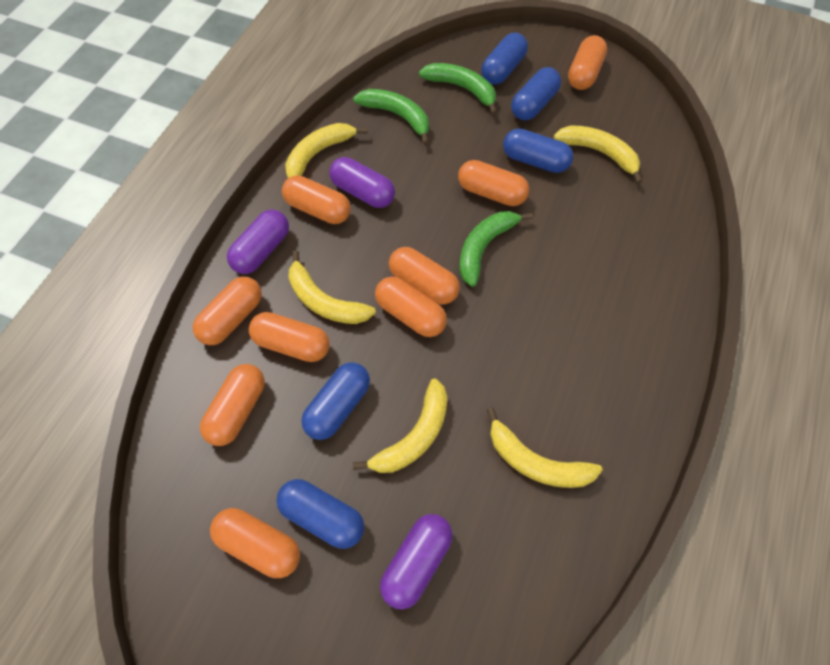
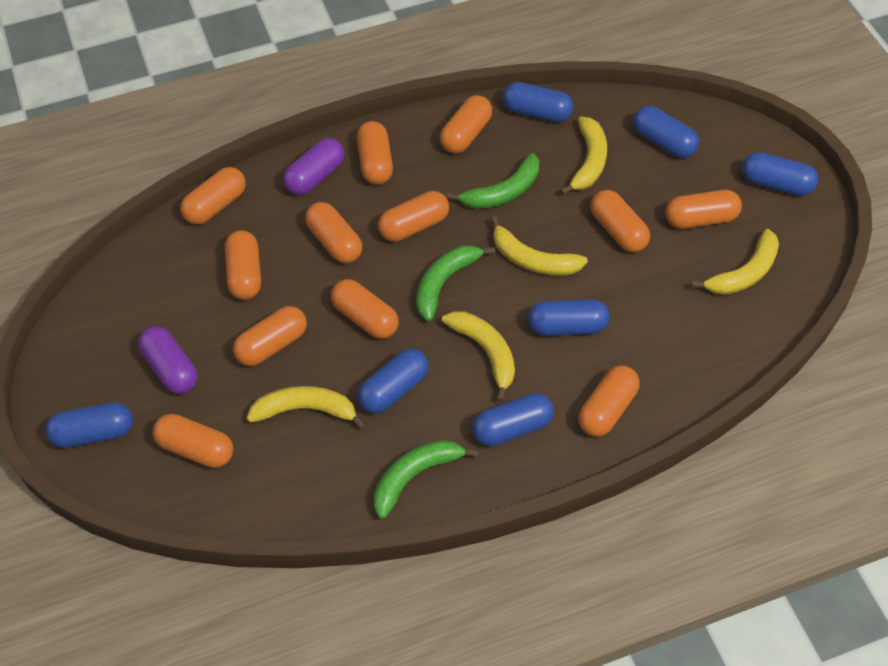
blue capsule: [276,479,364,549] [301,362,370,440] [481,32,528,85] [503,128,573,173] [511,67,561,120] = 5 -> [45,402,133,448] [358,349,429,414] [472,393,554,447] [502,82,573,122] [528,299,609,336] [633,106,699,158] [742,152,818,196] = 7
orange capsule: [193,277,262,345] [200,364,265,446] [210,508,300,578] [249,312,330,362] [282,176,351,224] [375,277,447,337] [389,247,460,305] [458,160,529,206] [568,35,607,90] = 9 -> [153,414,233,468] [180,167,246,225] [225,230,261,300] [233,306,307,366] [305,202,362,263] [331,279,399,339] [357,121,393,185] [378,191,449,242] [440,95,492,153] [578,366,640,437] [590,190,650,252] [665,190,742,229] = 12
purple capsule: [227,209,289,274] [329,157,395,208] [380,514,453,610] = 3 -> [138,326,197,394] [283,138,344,195] = 2

